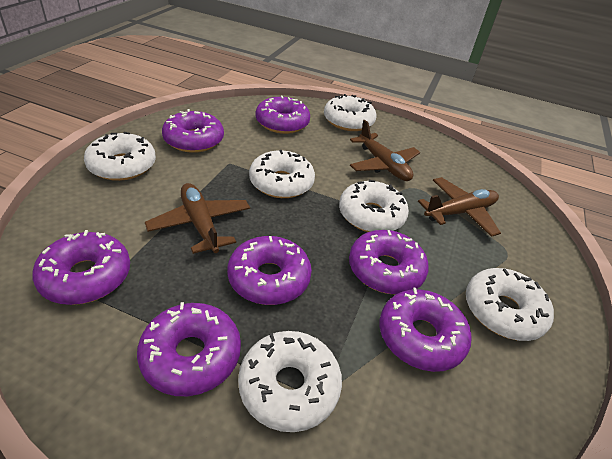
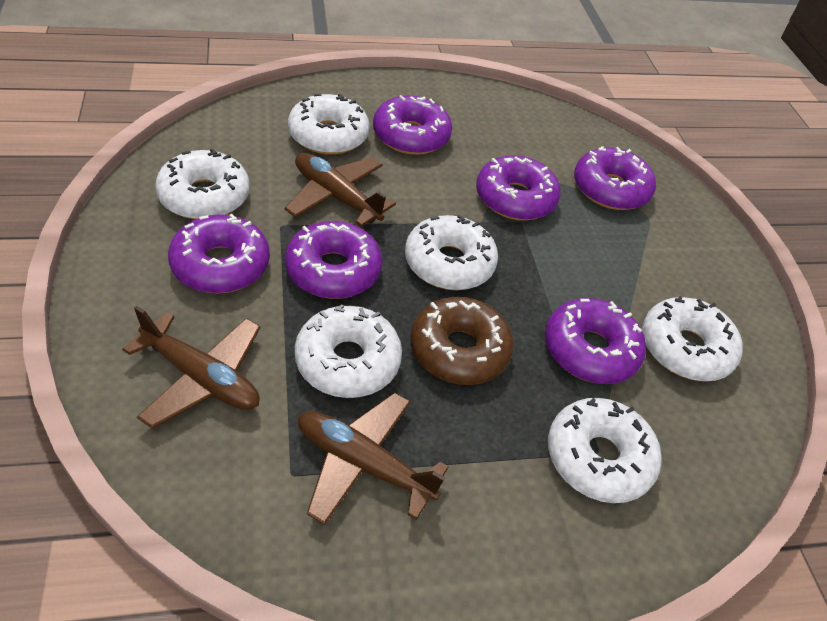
brown donut: none = 0 -> [410,297,514,385] = 1
purple donut: [32,230,130,305] [137,302,241,396] [162,109,224,153] [227,236,312,305] [256,96,310,134] [349,230,429,295] [380,288,472,372] = 7 -> [168,214,270,294] [285,221,383,299] [373,95,452,155] [476,155,561,220] [545,298,646,384] [574,146,656,210] = 6

